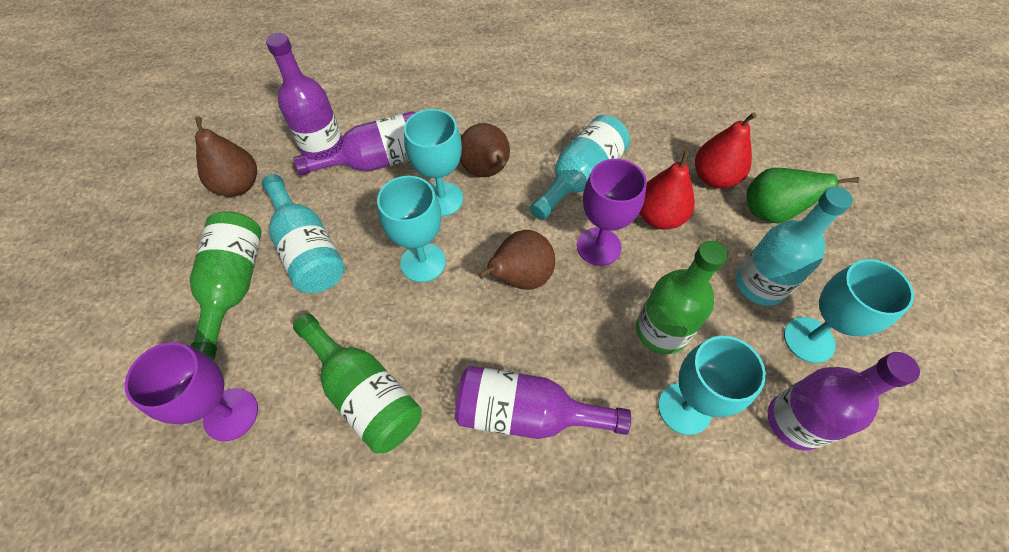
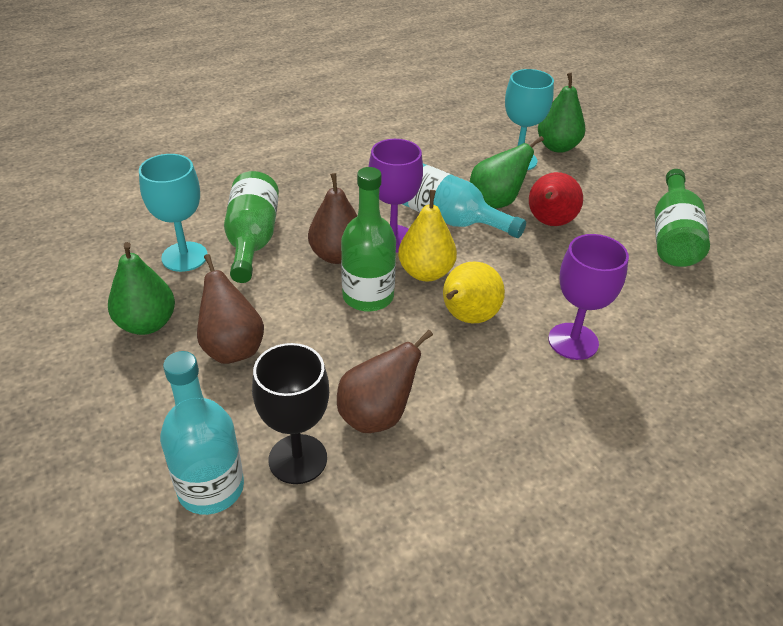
black goblet: none = 0 -> [252,343,329,484] = 1
green pear: [747,168,859,223] = 1 -> [108,242,175,335] [470,136,544,209] [538,73,586,153] = 3
purple bottle: [266,33,342,155] [294,111,415,175] [455,366,631,439] [768,352,920,451] = 4 -> none = 0
red pear: [639,150,695,230] [695,112,757,188] = 2 -> [529,172,583,226] = 1
turquoise bottle: [262,174,345,293] [530,115,630,220] [736,187,853,306] = 3 -> [160,351,244,515] [402,163,526,238] = 2
turquoise goblet: [377,176,446,282] [404,109,463,216] [658,336,766,435] [784,259,914,363] = 4 -> [139,154,207,272] [505,69,554,170] = 2
yellow pear: none = 0 -> [398,190,457,281] [443,262,505,323] = 2

